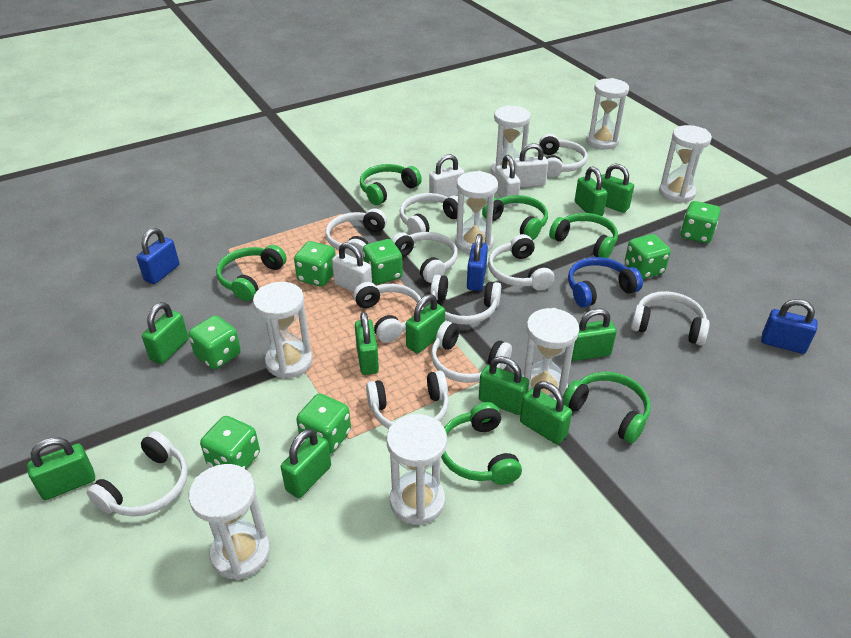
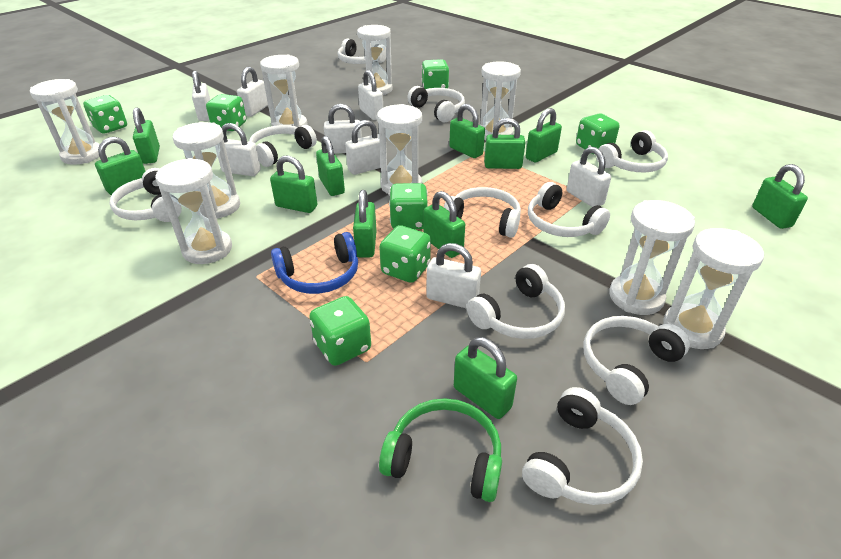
blue padlock: [137,228,179,284] [467,234,488,291] [761,299,818,354] = 3 -> none = 0
green headphones: [216,245,286,301] [360,164,422,205] [441,402,522,485] [482,195,548,240] [549,213,618,258] [563,372,651,443] = 6 -> [379,398,502,502] = 1
green padlock: [27,437,95,500] [142,302,189,364] [281,429,331,498] [355,312,379,375] [406,294,445,353] [479,356,529,415] [520,381,572,445] [571,308,617,361] [575,166,608,216] [602,163,634,213] = 10 -> [95,137,145,195] [133,107,160,164] [270,156,317,213] [316,136,345,196] [353,190,377,257] [423,191,465,258] [449,104,485,158] [454,337,517,419] [484,118,525,169] [526,108,562,163] [752,164,808,229] = 11
white headphones: [87,431,188,517] [325,208,387,258] [353,282,423,343] [366,371,449,429] [391,232,458,283] [400,193,465,234] [430,275,501,325] [431,321,512,383] [488,234,554,290] [539,134,587,177] [631,291,710,346] = 11 -> [110,168,182,222] [249,125,317,167] [338,39,386,64] [407,86,465,122] [444,187,521,238] [467,264,565,339] [522,387,643,505] [528,182,610,237] [583,316,690,405] [597,130,668,173] = 10
white hourglass: [189,464,270,580] [253,282,312,379] [387,414,447,525] [455,171,498,254] [491,105,531,176] [522,308,579,400] [586,78,629,150] [659,125,712,203] = 8 -> [30,79,100,165] [155,158,232,264] [173,122,240,219] [260,55,307,127] [357,25,392,95] [377,104,422,194] [480,61,521,141] [609,200,695,315] [663,228,764,349] = 9
white padlock: [332,242,372,292] [429,154,464,202] [495,155,520,206] [514,143,548,187] = 4 -> [192,71,210,121] [218,123,261,176] [237,67,268,117] [324,104,362,154] [345,120,381,175] [358,70,383,120] [426,243,481,309] [567,147,611,207] = 8

